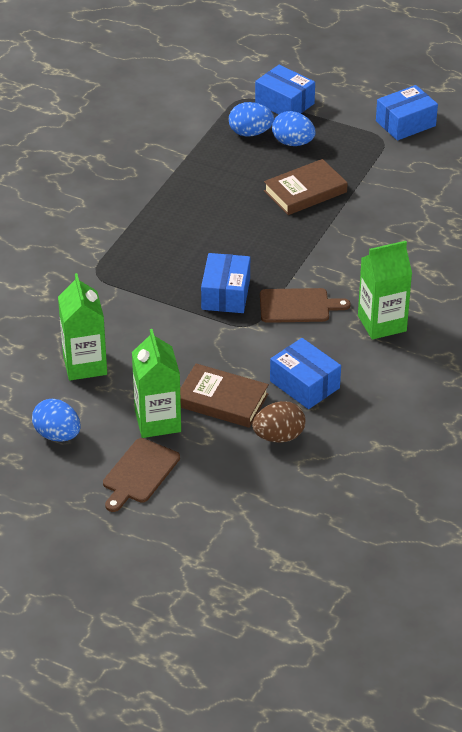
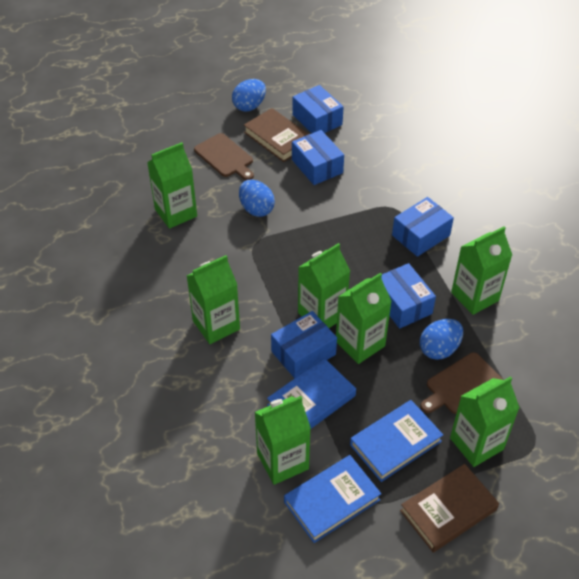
blue book: none = 0 -> [267,358,356,429] [284,455,381,543] [350,400,443,482] = 3
blue box: [201,253,250,313] [255,65,315,114] [270,338,341,409] [376,85,438,141] = 4 -> [271,311,337,379] [292,85,344,133] [292,130,344,185] [381,263,436,329] [392,197,454,257] = 5
brown egg: [252,401,305,442] = 1 -> none = 0
green carton: [58,273,107,381] [132,329,181,438] [358,241,412,340] = 3 -> [147,142,197,229] [186,255,240,344] [255,396,311,485] [298,243,350,328] [336,273,392,364] [450,376,519,467] [451,226,512,315] = 7

